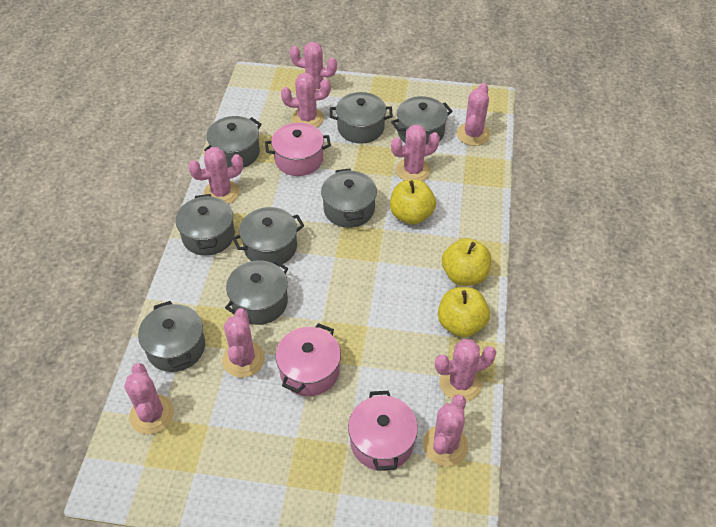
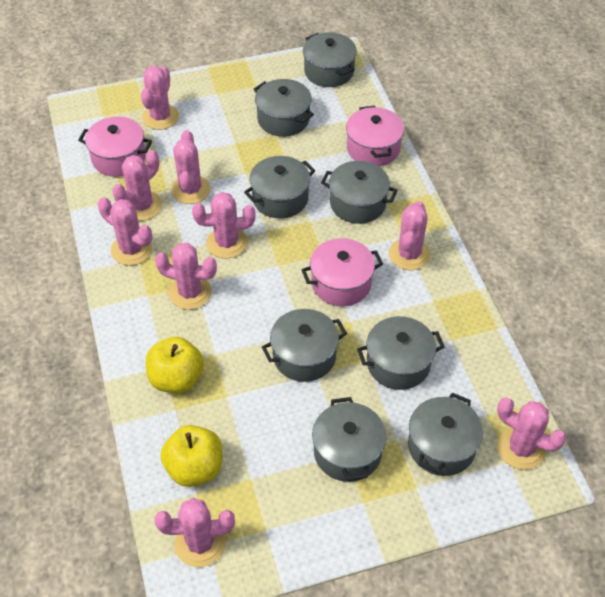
yellow apple: [390,179,436,225] [438,287,490,337] [442,238,491,286] = 3 -> [146,337,204,393] [160,425,223,487] = 2

